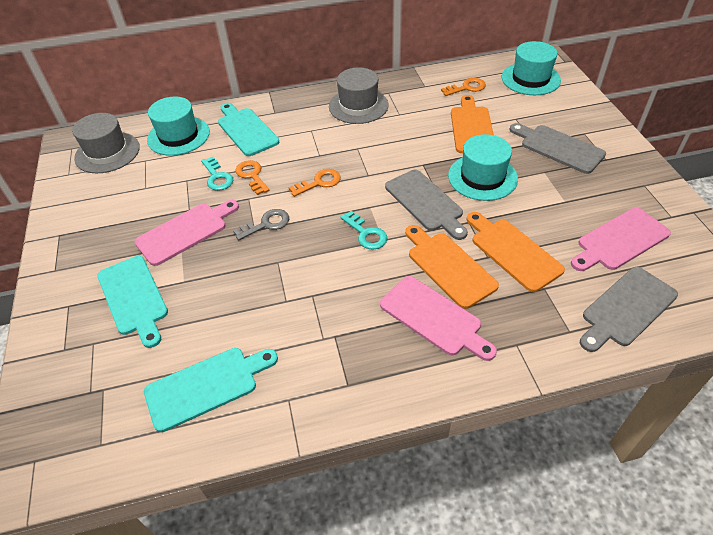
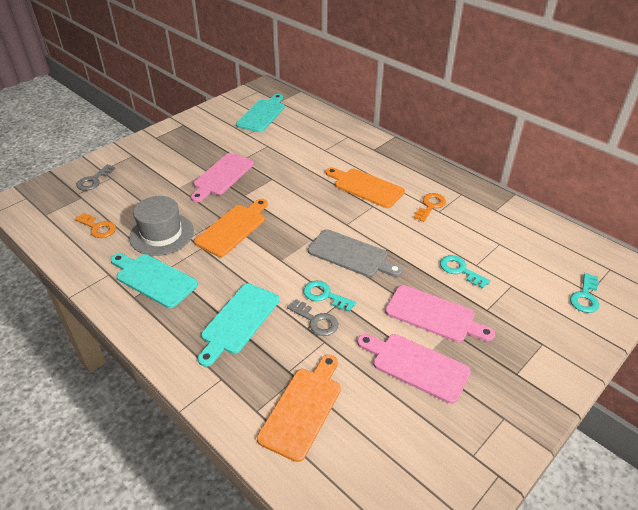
grey cutting board: [385,170,468,240] [510,123,606,174] [580,267,678,352] = 3 -> [308,229,403,277] = 1
grey hat: [72,113,140,173] [329,67,389,124] = 2 -> [129,196,194,256] = 1
grey key: [233,209,289,241] = 1 -> [77,164,116,191] [287,299,338,336] = 2
orange key: [235,160,269,195] [289,169,341,197] [441,78,486,96] = 3 -> [74,213,116,238] [414,193,446,222] = 2
turquoise hat: [147,97,210,156] [448,134,518,201] [502,41,561,95] = 3 -> none = 0
turquoise key: [201,157,233,191] [340,211,387,250] = 2 -> [303,281,356,312] [440,255,490,289] [570,273,599,313] = 3

